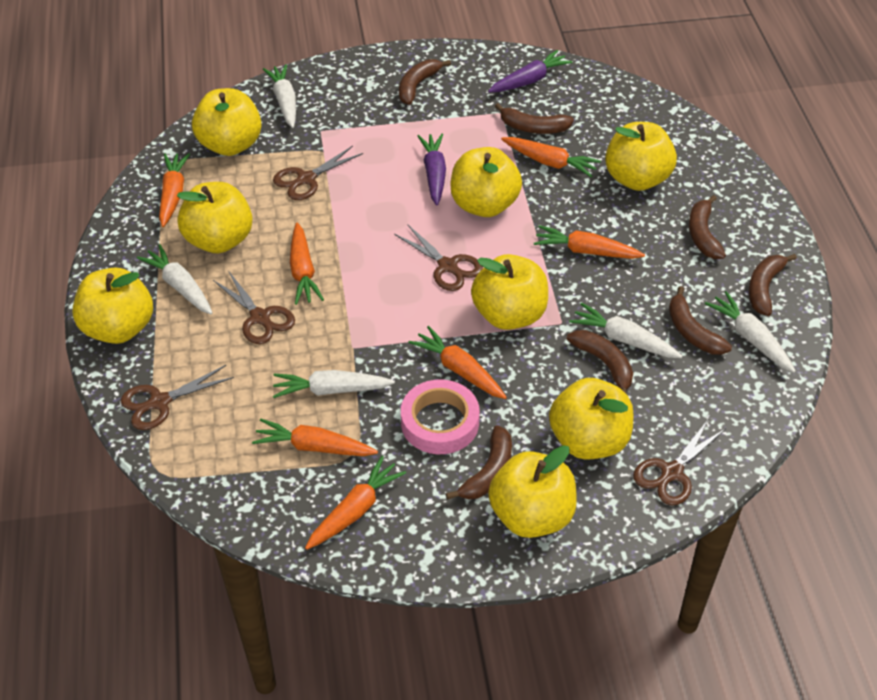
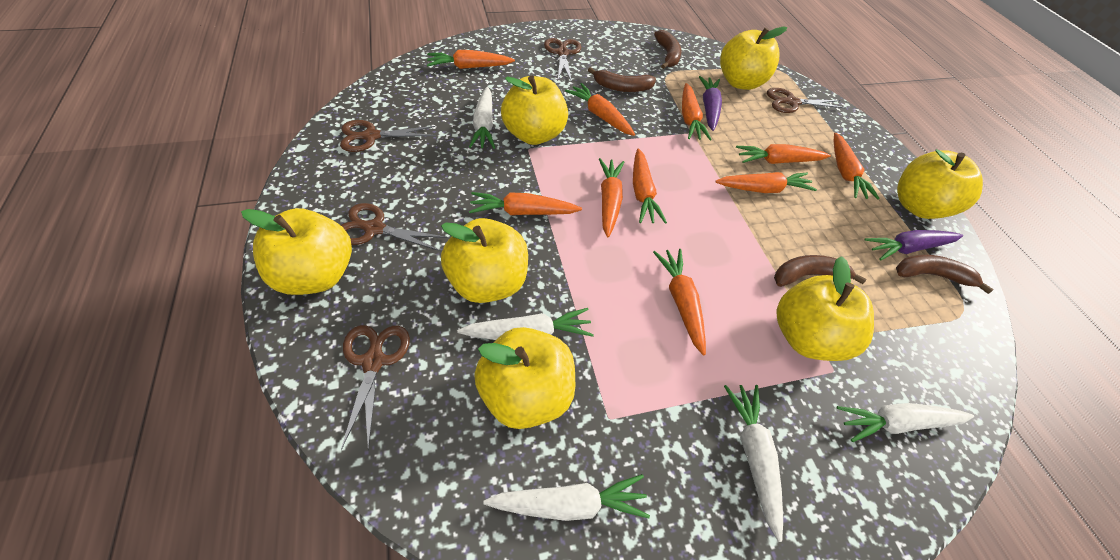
brown banana: [399,59,451,105] [446,425,512,500] [495,103,574,134] [567,330,633,393] [669,286,732,355] [689,195,726,259] [749,254,797,316] = 7 -> [588,67,656,92] [654,30,681,69] [774,255,866,287] [896,255,994,294] = 4
orange carrot: [159,153,190,227] [252,419,378,456] [290,222,324,305] [305,456,406,550] [409,326,507,399] [501,137,601,177] [534,225,645,259] = 7 -> [427,50,515,69] [469,192,582,215] [565,83,635,136] [599,158,624,237] [633,148,667,224] [653,249,706,356] [682,83,712,140] [715,172,817,193] [736,144,831,164] [834,133,880,200] = 10
pink tape: [401,379,480,454] = 1 -> none = 0
yellow apple: [73,268,153,344] [177,182,253,253] [192,88,262,156] [450,147,522,217] [471,254,548,330] [488,446,577,538] [549,378,633,459] [605,122,677,191] = 8 -> [241,208,352,295] [441,218,528,303] [474,327,575,429] [501,75,568,145] [720,26,787,90] [777,256,874,361] [897,149,983,219] = 7

